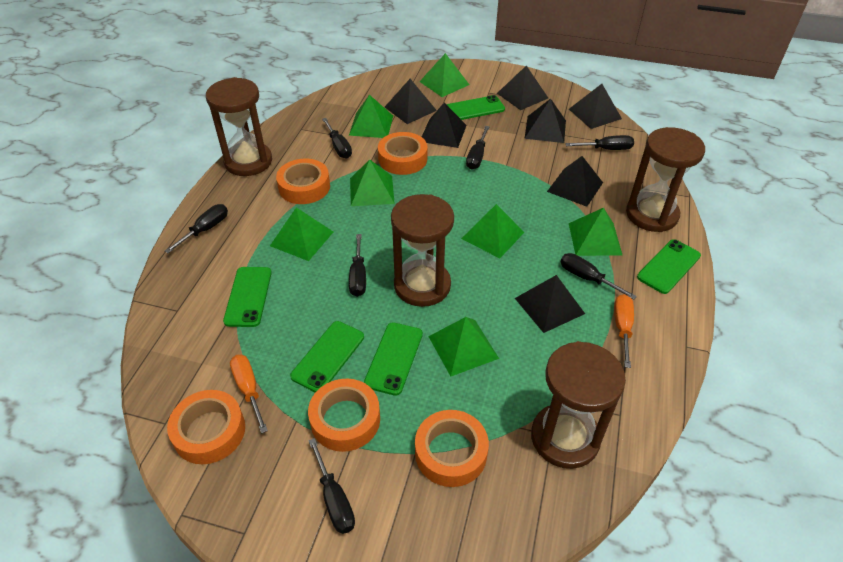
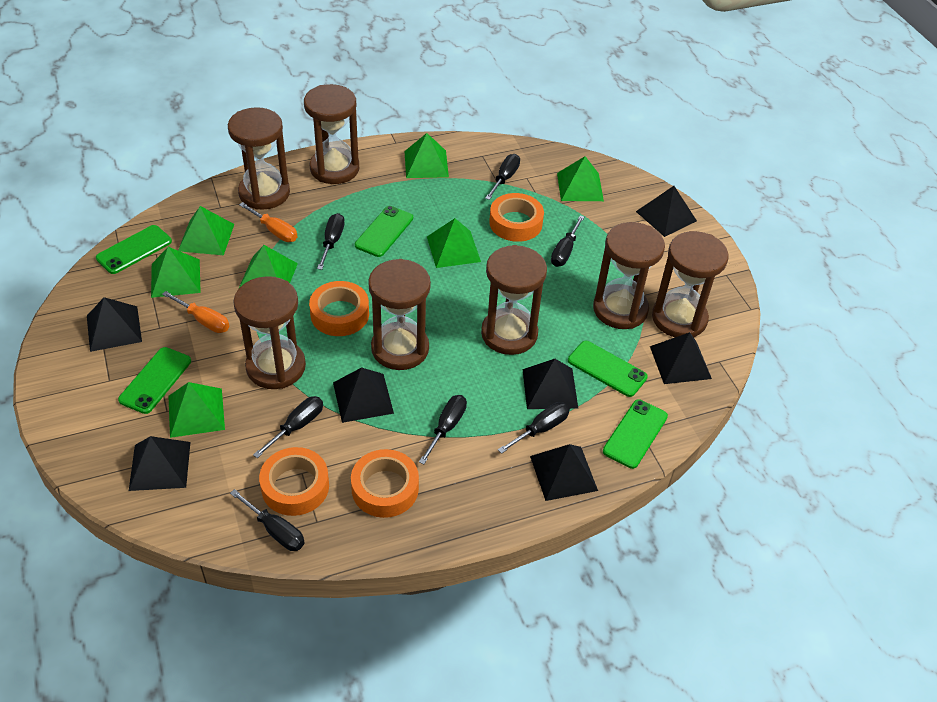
brown hourglass: [206,77,272,176] [391,194,454,307] [531,341,626,469] [626,127,705,232] = 4 -> [228,107,290,210] [233,276,306,389] [304,84,359,184] [368,259,431,370] [481,245,547,355] [593,222,665,329] [652,231,729,337] = 7
orange tape: [167,390,245,464] [276,159,330,204] [308,379,380,452] [378,132,428,175] [415,410,489,487] = 5 -> [259,447,329,516] [309,281,369,336] [351,449,419,518] [489,193,544,242] = 4

